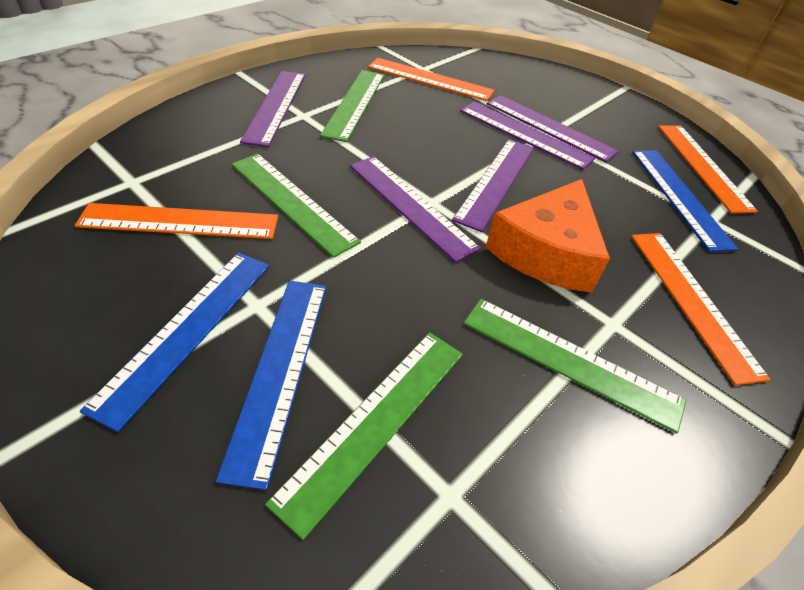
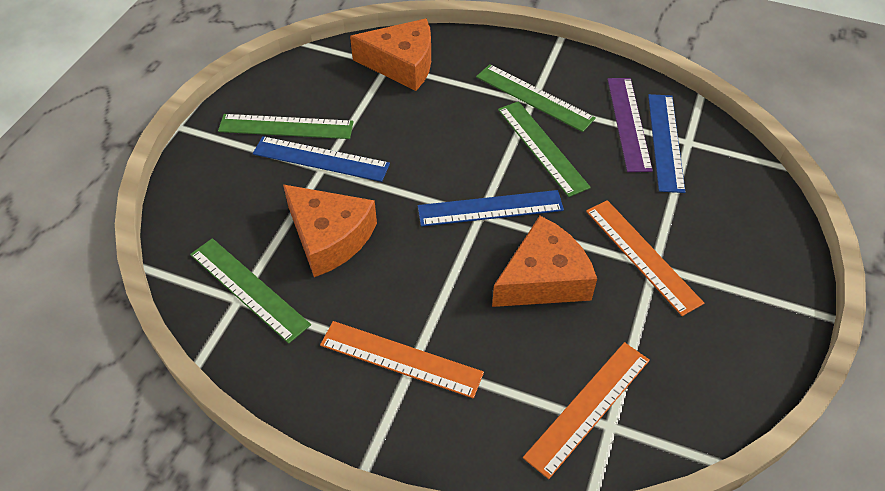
orange cheese: [485,179,610,293] = 1 -> [283,184,377,277] [350,19,431,91] [492,216,597,307] = 3
orange ruler: [75,203,278,239] [368,58,494,101] [631,233,770,385] [658,125,758,213] = 4 -> [320,321,484,398] [523,342,650,479] [586,200,704,316] = 3
purple ruler: [240,71,305,147] [350,156,481,263] [452,139,534,232] [460,101,596,170] [486,95,619,162] = 5 -> [607,78,653,172] = 1

